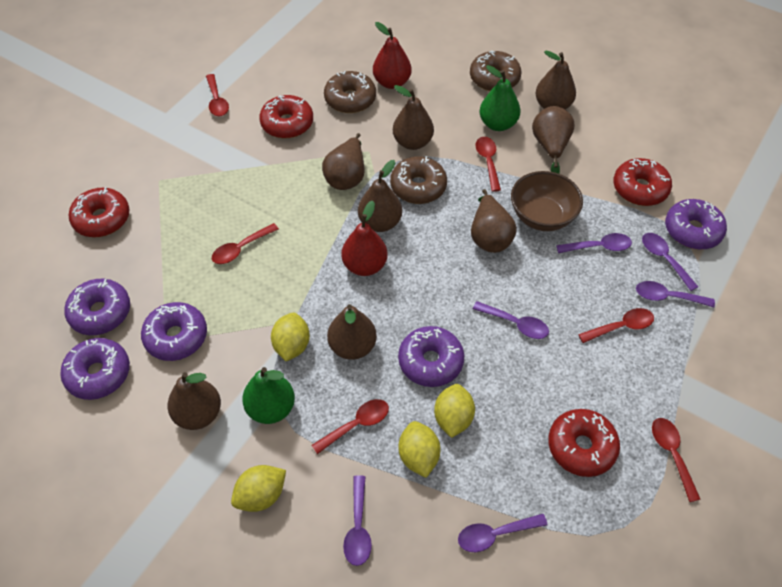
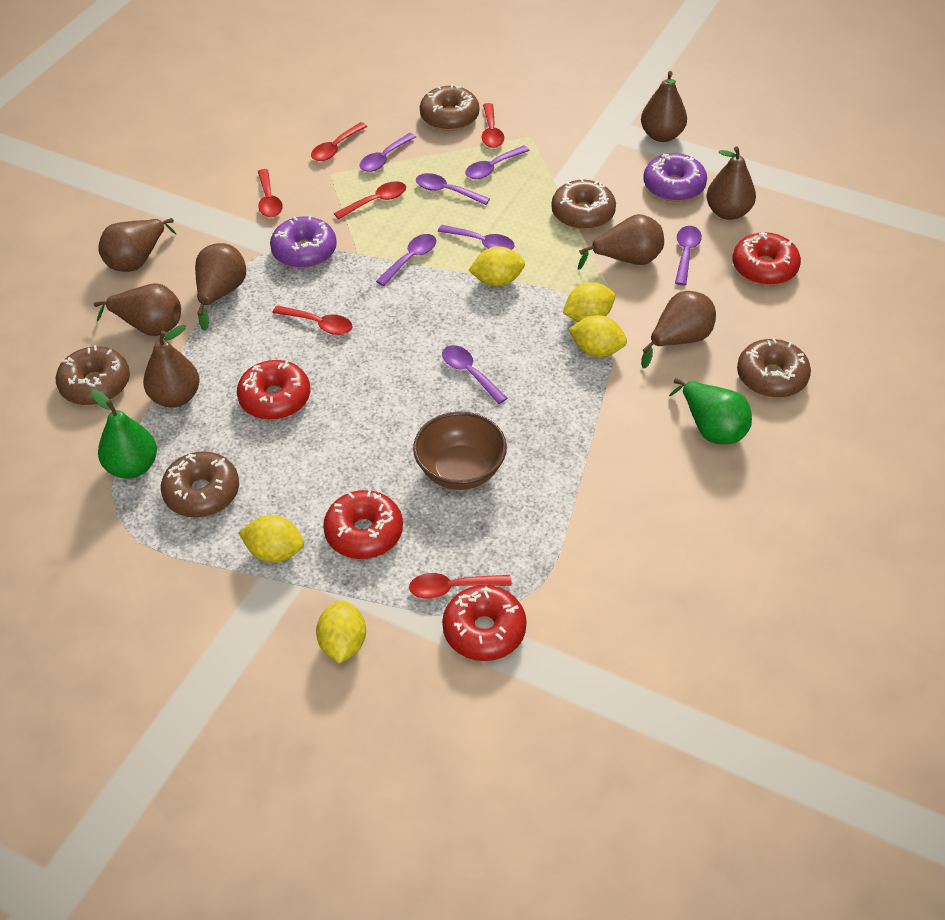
brown donut: [324,71,376,113] [390,156,447,204] [470,51,521,91] = 3 -> [56,345,130,405] [161,451,239,518] [420,84,479,131] [551,178,616,230] [737,338,811,398] = 5
purple donut: [60,338,130,400] [64,279,130,335] [141,302,207,361] [398,326,464,387] [665,199,727,250] = 5 -> [270,216,337,268] [643,153,707,202] = 2
purple spoon: [343,475,372,566] [458,514,548,552] [473,301,549,339] [556,233,632,253] [636,281,715,307] [642,233,698,291] = 6 -> [360,133,416,172] [376,234,436,286] [416,173,490,205] [438,225,515,250] [442,345,507,404] [465,145,530,179] [675,226,702,285] = 7
red pear: [341,201,388,276] [373,22,411,89] = 2 -> none = 0
yellow lemon: [231,465,286,512] [271,313,310,361] [399,421,440,478] [434,384,475,438] = 4 -> [239,515,304,562] [316,600,366,663] [468,247,525,287] [563,282,615,322] [568,315,627,357] = 5

